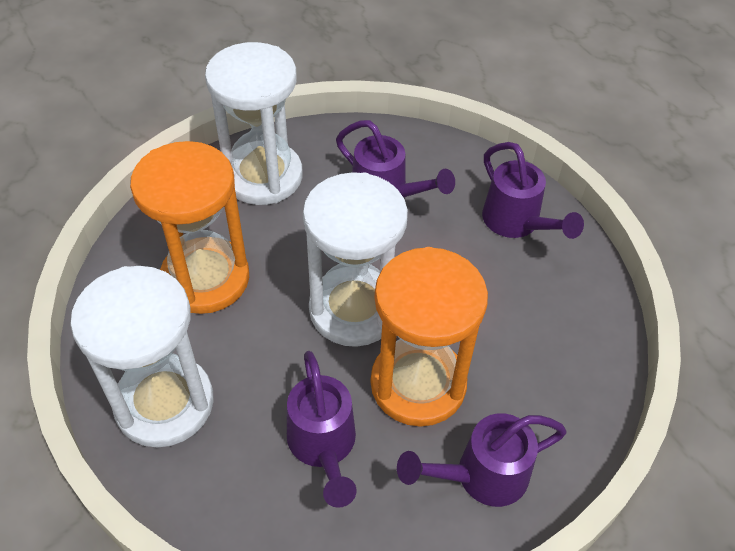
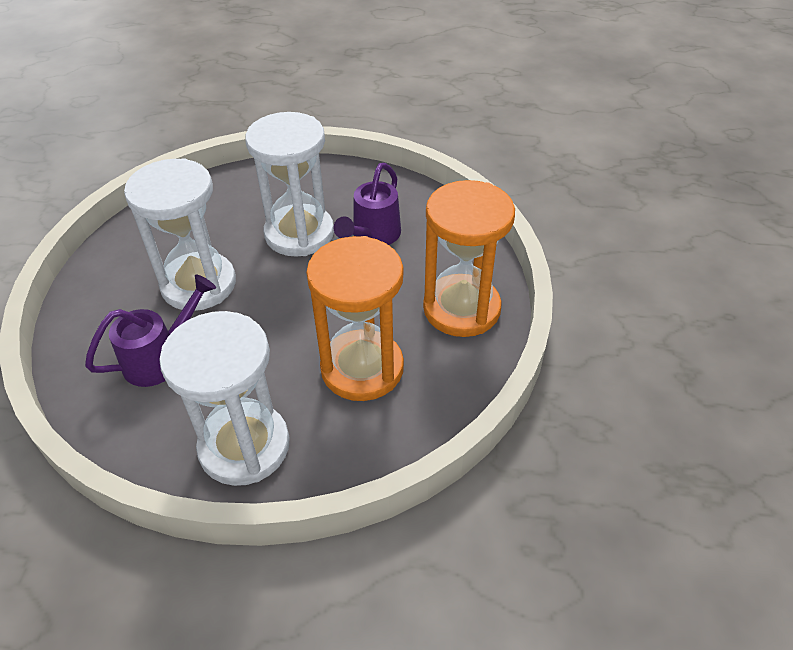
purple watering can: [287,351,356,508] [336,120,455,198] [397,413,567,507] [482,142,584,239] = 4 -> [85,275,216,387] [334,163,401,245] = 2

